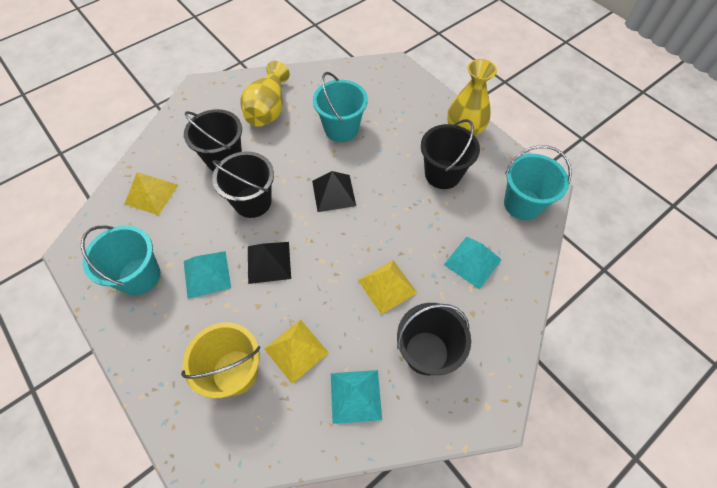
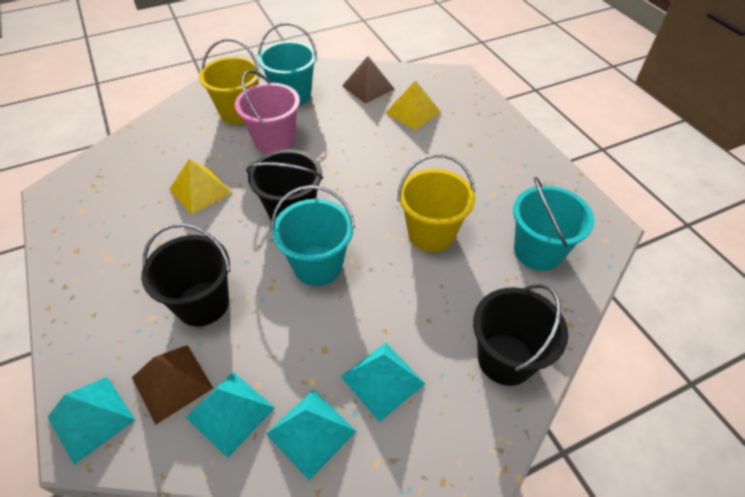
black bucket: [184,109,242,172] [212,151,274,218] [397,303,471,375] [421,119,480,189] = 4 -> [141,223,230,326] [246,149,323,220] [473,284,568,386] = 3
black pyramid: [248,242,291,284] [312,171,356,212] = 2 -> none = 0
brown pyramid: none = 0 -> [132,345,213,425] [342,56,394,104] = 2
pink bucket: none = 0 -> [235,70,300,154] = 1
turquoise pyramid: [184,251,231,299] [331,370,382,424] [444,236,502,289] = 3 -> [48,377,136,465] [186,372,275,458] [266,389,356,480] [341,343,425,422] = 4
yellow bucket: [181,322,260,398] = 1 -> [199,39,261,124] [398,154,475,252] = 2
yellow pyramid: [125,173,178,215] [264,319,329,384] [358,260,417,315] = 3 -> [170,159,232,215] [386,80,441,130] = 2
yellow vase: [240,61,290,127] [447,59,497,136] = 2 -> none = 0

